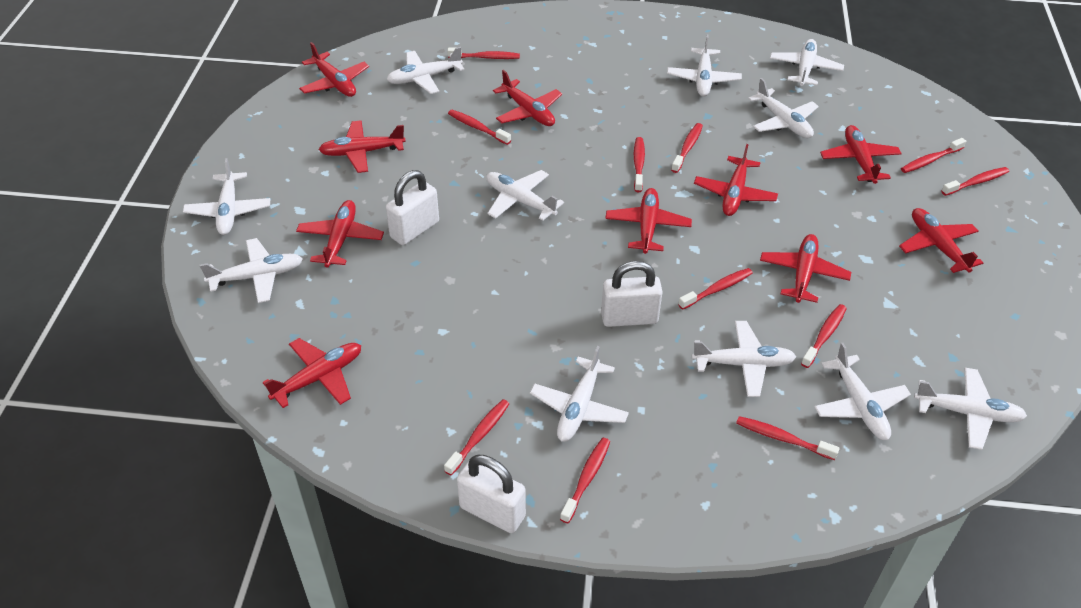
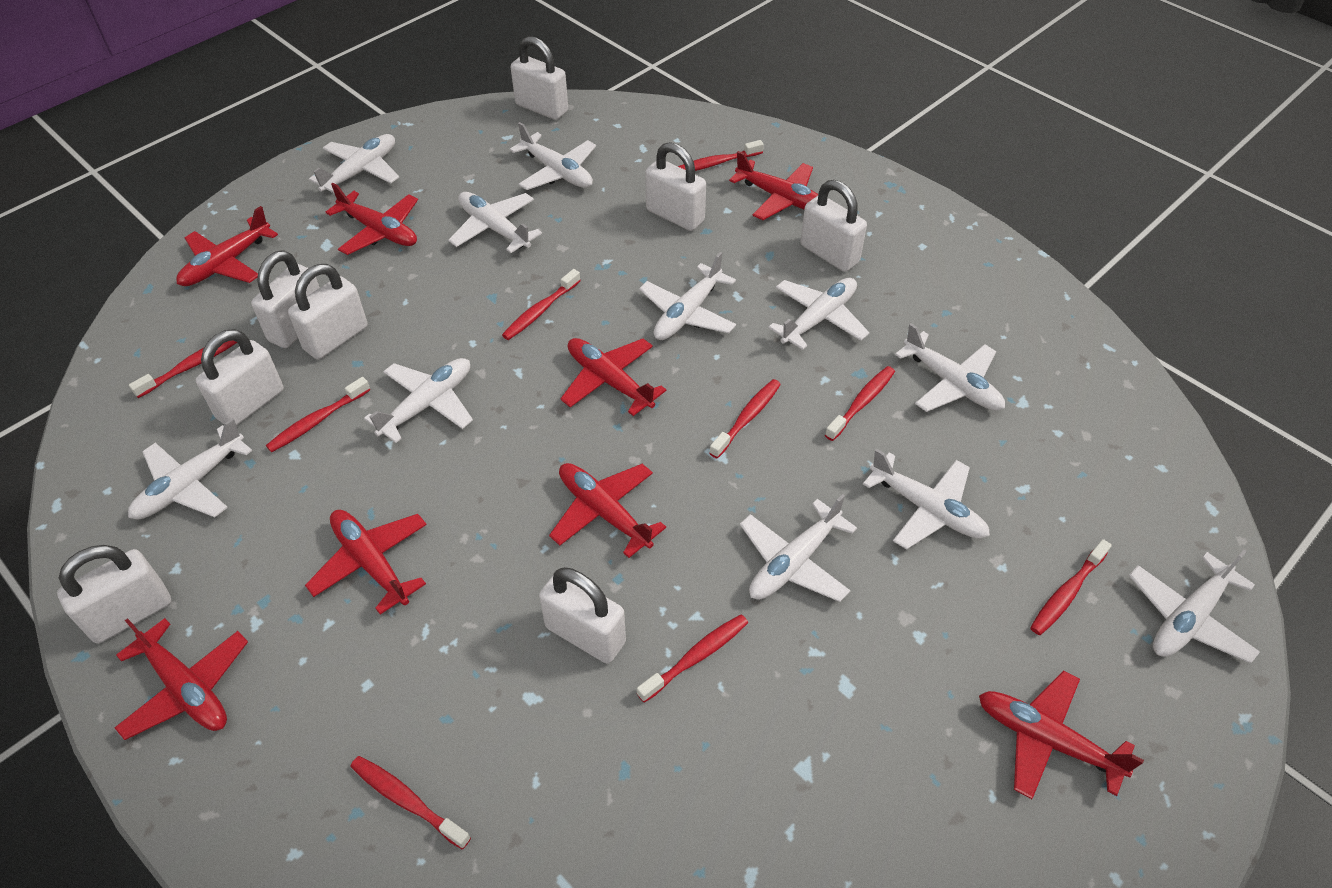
red plane: [263,338,361,408] [296,200,384,268] [299,42,369,97] [319,120,406,173] [493,70,562,126] [605,188,692,254] [694,144,778,216] [760,234,851,303] [820,125,902,184] [899,208,983,273] = 10 -> [114,618,248,740] [176,206,278,286] [305,510,427,614] [326,183,418,255] [549,463,666,558] [560,338,666,416] [729,151,818,220] [979,671,1144,799] = 8
red toothbrush: [444,399,509,476] [447,47,520,59] [448,110,511,145] [560,438,610,523] [634,137,645,192] [671,123,703,173] [678,268,753,310] [736,416,840,460] [801,304,847,368] [901,138,966,173] [941,167,1009,196] = 11 -> [129,340,237,398] [266,377,370,452] [350,756,471,849] [502,269,581,340] [637,614,748,703] [678,140,764,171] [709,379,781,458] [825,366,895,441] [1030,539,1112,635] = 9
white padlock: [386,170,439,245] [457,455,526,533] [601,261,663,327] = 3 -> [57,545,171,644] [196,329,284,426] [251,250,320,348] [288,264,367,359] [511,36,568,120] [539,567,626,663] [645,142,706,231] [800,180,867,272] = 8

